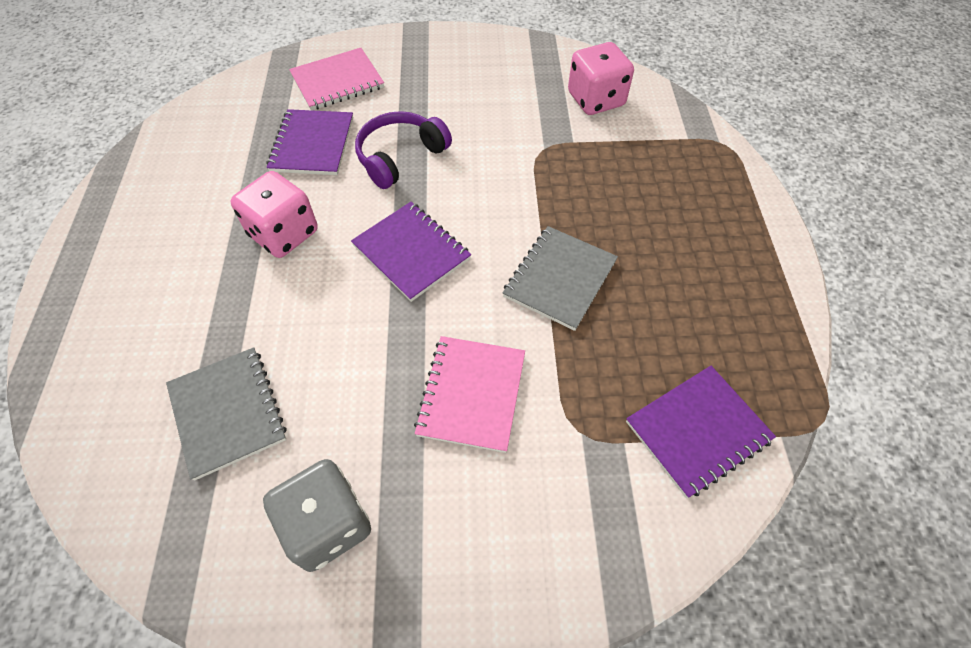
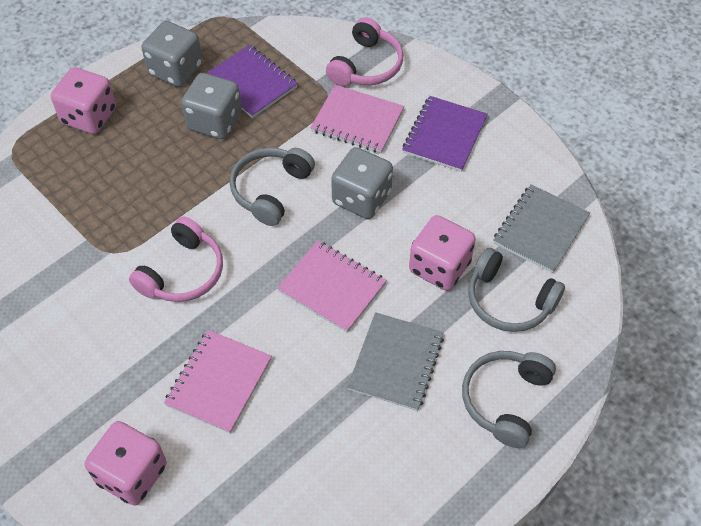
grey dice: [263,459,371,572] = 1 -> [141,21,203,87] [181,73,242,139] [331,147,393,219] = 3
grey headphones: none = 0 -> [230,148,315,226] [462,351,556,448] [468,248,565,332] = 3
pink dice: [231,171,318,258] [568,42,634,115] = 2 -> [51,67,116,134] [85,421,167,506] [409,215,476,291] = 3
pink headphones: none = 0 -> [129,217,223,302] [326,17,403,86] = 2
pink notebook: [289,48,384,110] [414,336,525,453] = 2 -> [164,330,272,433] [277,241,387,333] [311,85,404,153] = 3
purple headphones: [355,111,452,189] = 1 -> none = 0
purple notebook: [267,109,353,175] [351,202,471,302] [626,366,776,499] = 3 -> [207,45,298,118] [402,96,488,172] = 2

